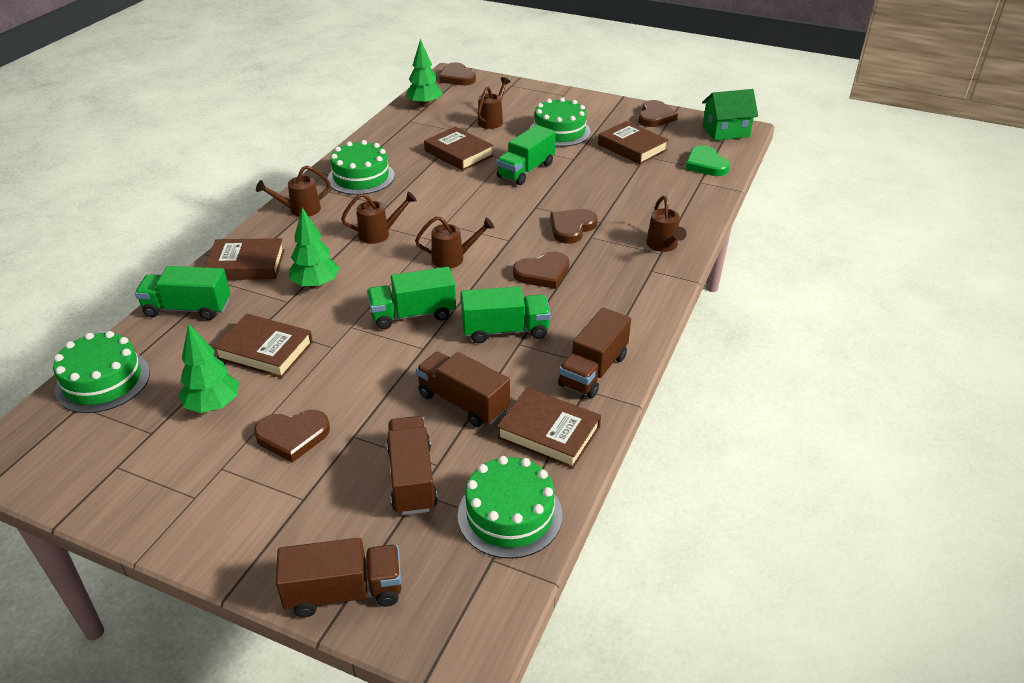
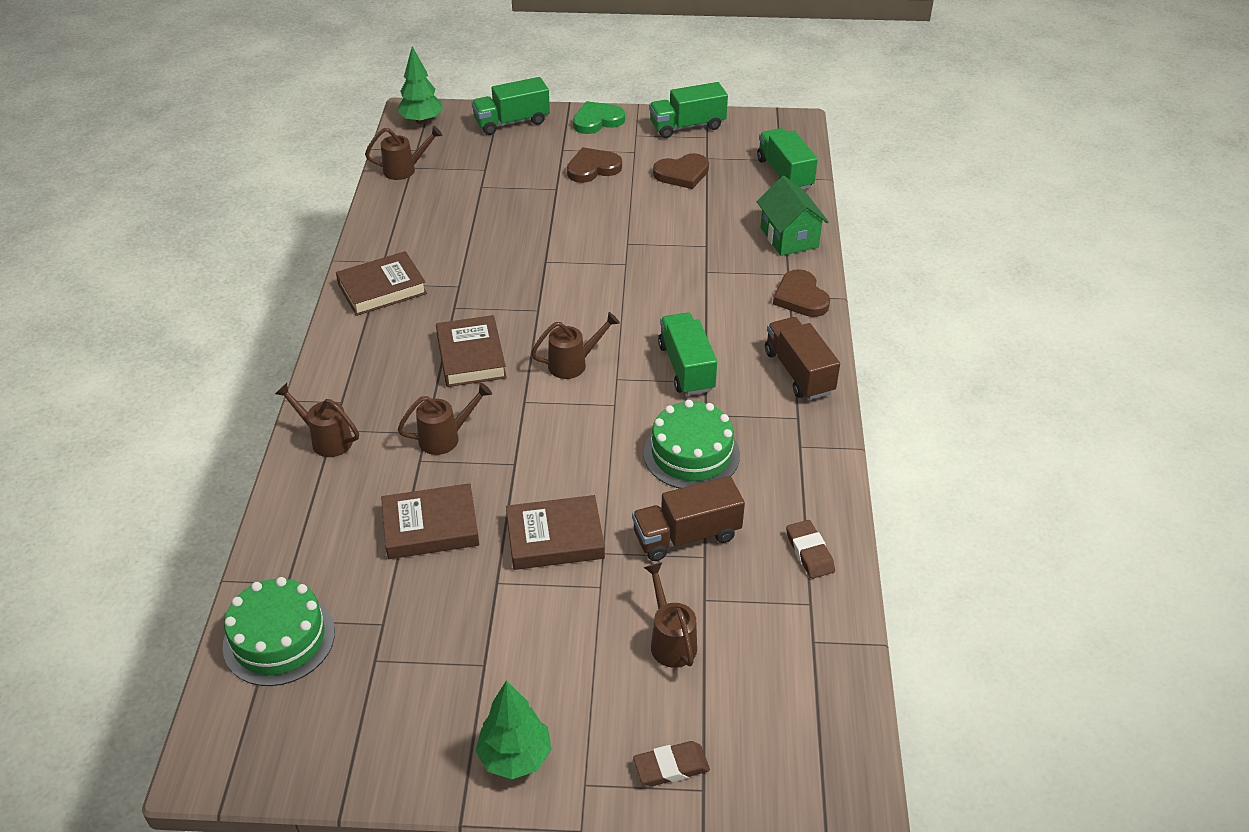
brown book: [205,238,285,280] [213,314,313,378] [424,127,494,171] [497,388,601,469] [598,121,669,164] = 5 -> [336,251,427,316] [381,483,479,559] [436,315,507,387] [506,495,605,570] = 4
brown eraser: none = 0 -> [633,741,710,786] [786,520,835,579] = 2
brown heart: [254,410,330,462] [439,63,476,85] [513,251,569,289] [550,209,597,244] [638,100,678,127] = 5 -> [567,147,622,183] [653,153,709,189] [773,269,830,317] = 3
brown truck: [276,538,402,617] [387,416,438,515] [416,352,510,427] [558,308,631,398] = 4 -> [632,476,745,561] [765,317,840,400] = 2
green cake: [53,331,150,413] [328,140,395,195] [458,456,562,559] [530,97,591,147] = 4 -> [222,577,335,686] [644,400,740,489] = 2
green tree: [178,323,239,413] [289,207,339,289] [406,39,443,107] = 3 -> [397,46,443,124] [475,680,552,779] = 2

